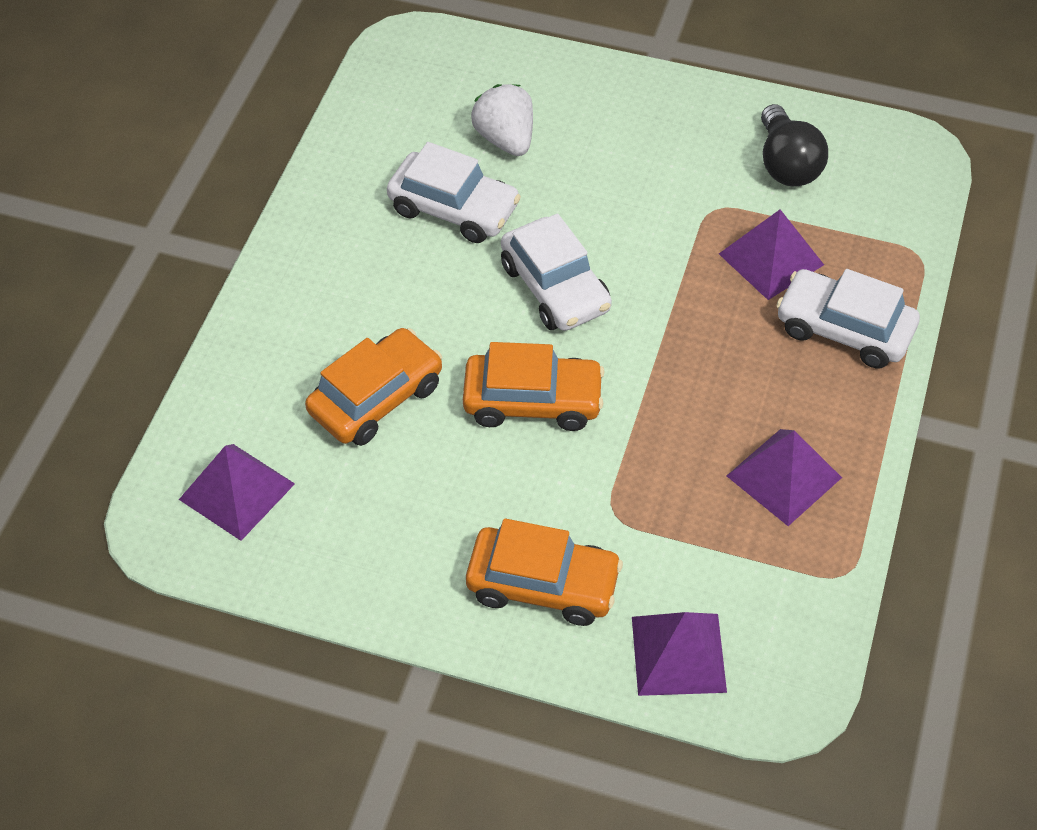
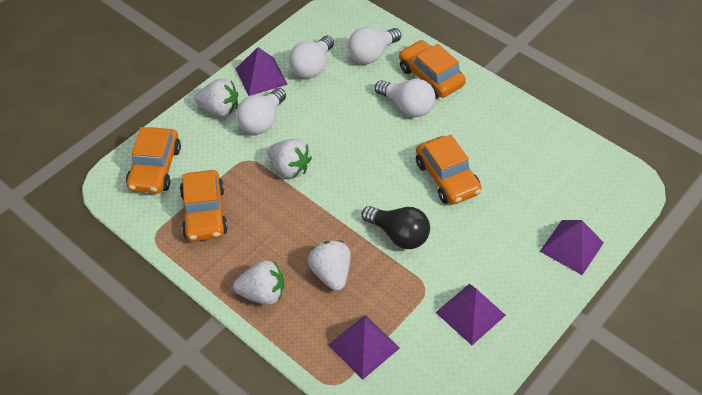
orange car: [305,328,442,446] [463,342,605,431] [466,519,623,626] = 3 -> [126,127,181,194] [180,170,228,241] [399,40,466,98] [416,135,482,205] = 4
white car: [387,142,521,243] [501,214,612,331] [776,269,920,369] = 3 -> none = 0
white light bulb: none = 0 -> [236,88,286,135] [289,36,334,79] [348,27,401,64] [375,79,436,117] = 4
white strawberry: [471,84,533,156] = 1 -> [195,79,238,117] [233,260,284,305] [267,139,312,178] [308,240,351,291] = 4

